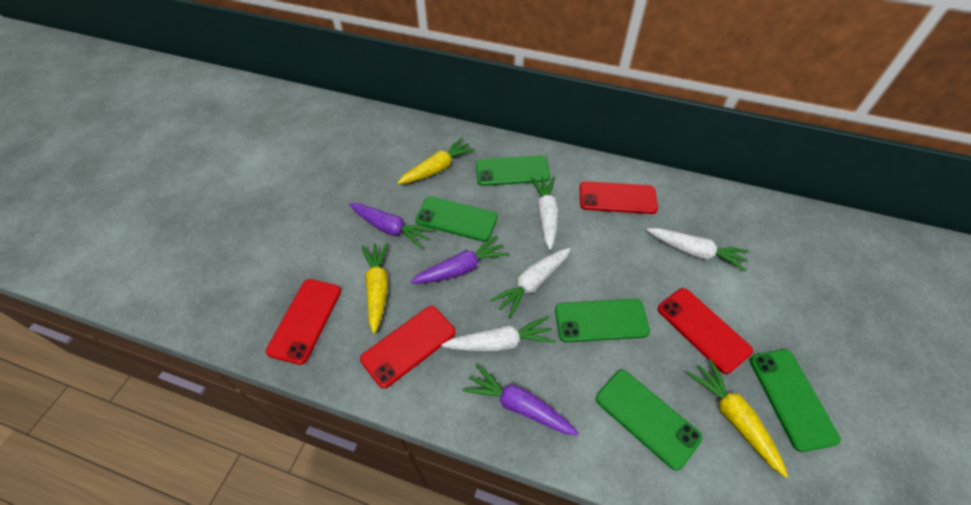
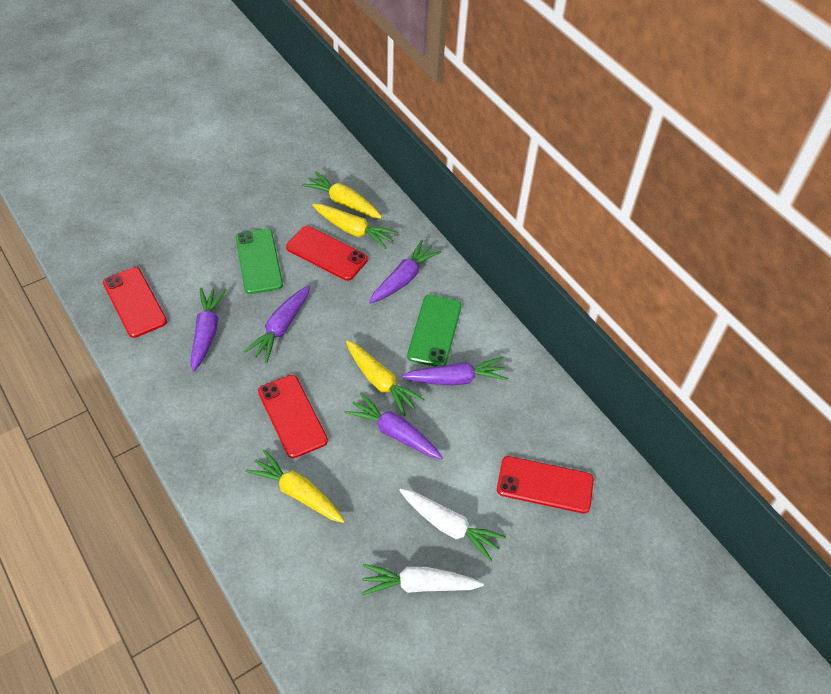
green phone: [415,196,498,242] [476,155,550,186] [555,299,650,342] [596,370,703,471] [750,349,841,452] = 5 -> [235,228,283,294] [407,295,462,367] = 2
purple carrot: [349,203,434,249] [410,236,509,284] [462,364,579,436] = 3 -> [190,288,226,372] [243,285,310,363] [345,393,443,459] [369,240,441,304] [402,357,508,386] = 5
white carrot: [442,316,555,351] [490,248,571,318] [531,176,558,251] [647,228,749,271] = 4 -> [361,564,484,595] [399,489,506,562] = 2
yellow carrot: [362,242,388,334] [397,138,475,184] [687,359,788,478] = 3 -> [245,449,345,523] [302,171,382,218] [312,204,398,249] [346,340,425,416] = 4

